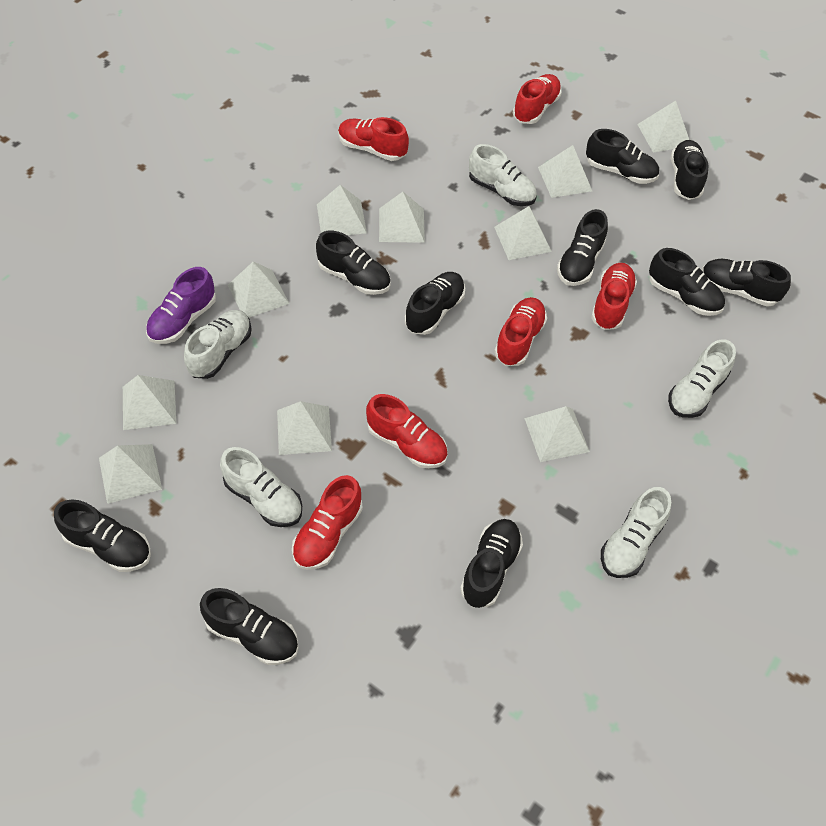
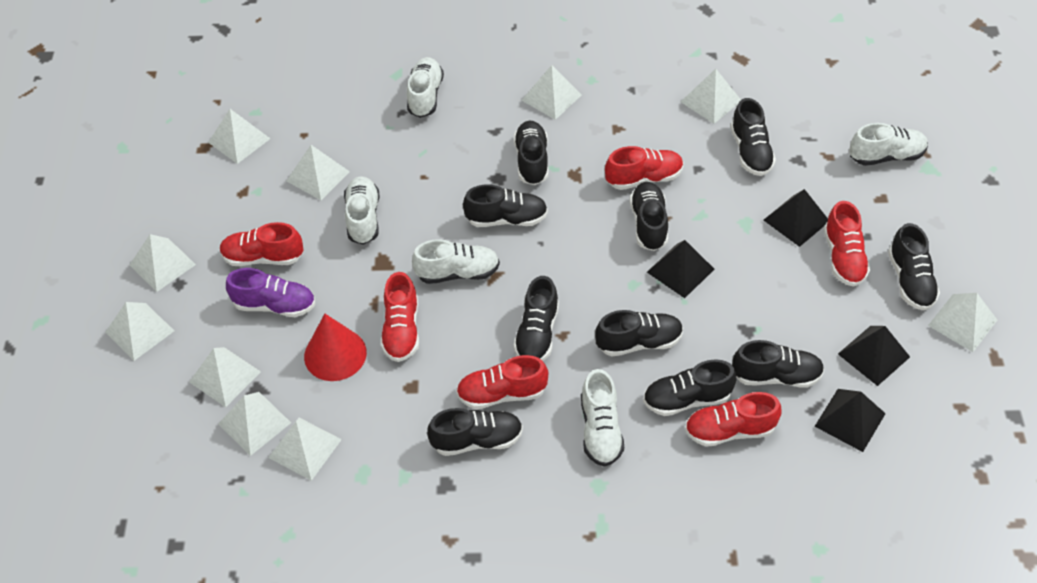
black pyramid: none = 0 -> [647,240,714,298] [764,189,828,247] [815,389,886,452] [838,326,910,386] = 4
red cone: none = 0 -> [304,314,367,381] = 1

